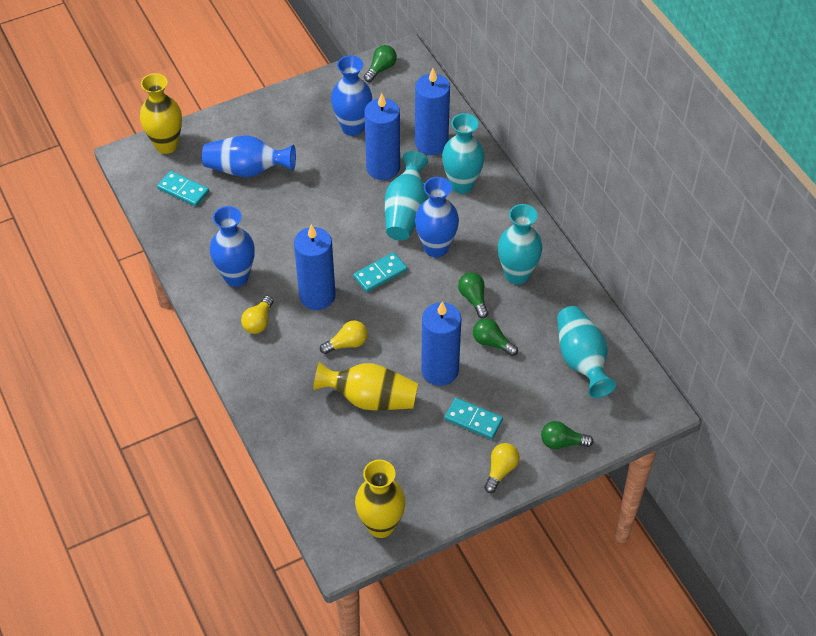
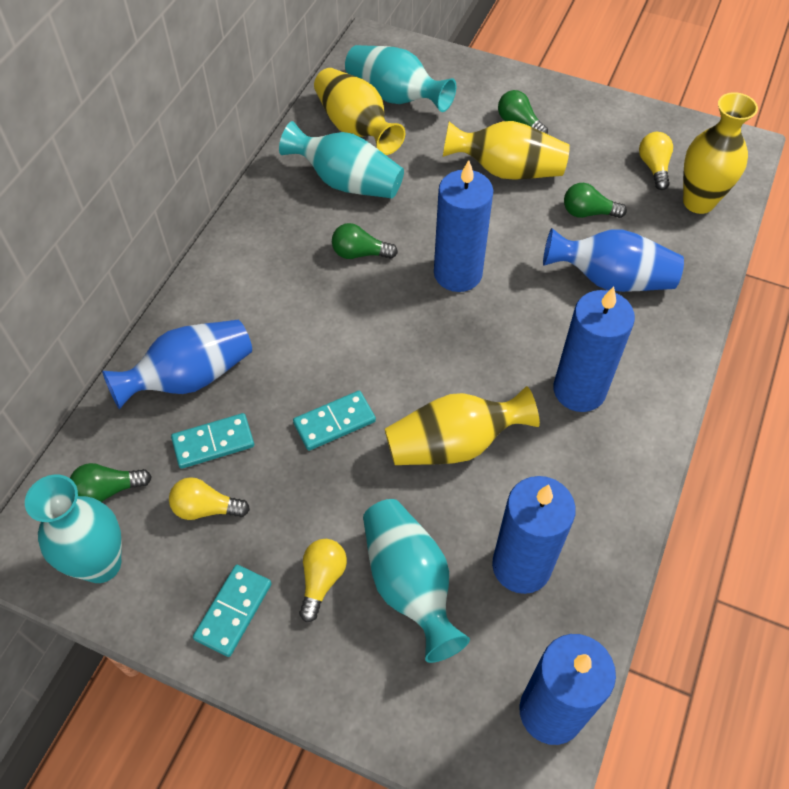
blue vase: [202,135,296,177] [210,206,255,287] [331,55,372,136] [415,177,459,258] = 4 -> [102,320,252,409] [543,228,684,292] = 2
yellow vase: [140,73,182,154] [313,362,418,410] [355,460,406,538] = 3 -> [314,68,405,155] [385,386,540,465] [443,121,570,180] [683,92,758,214] = 4

